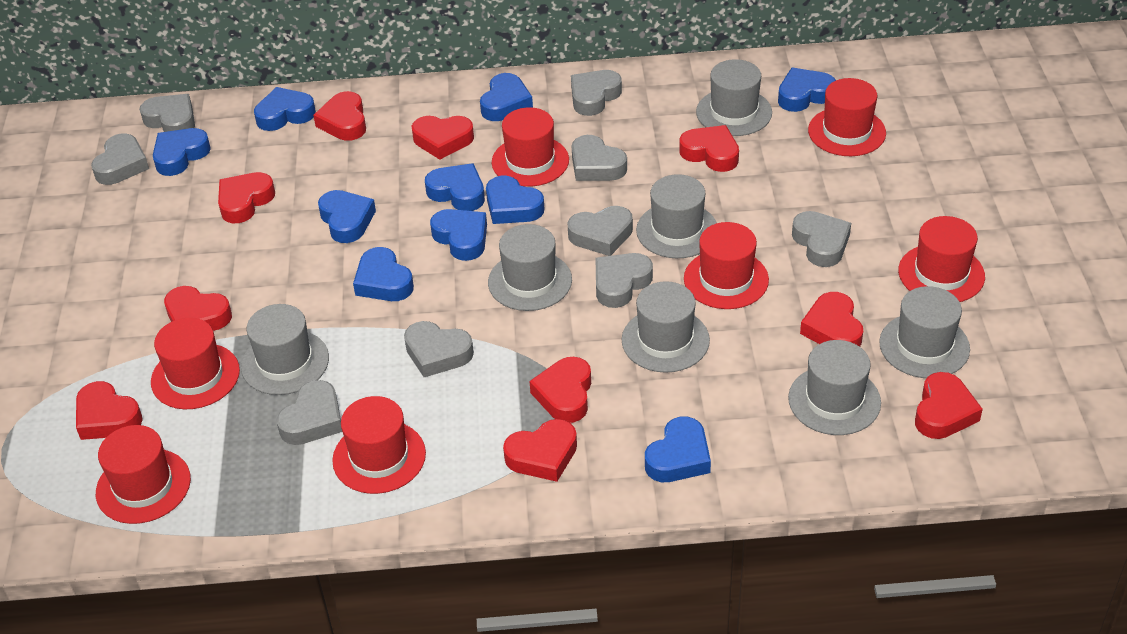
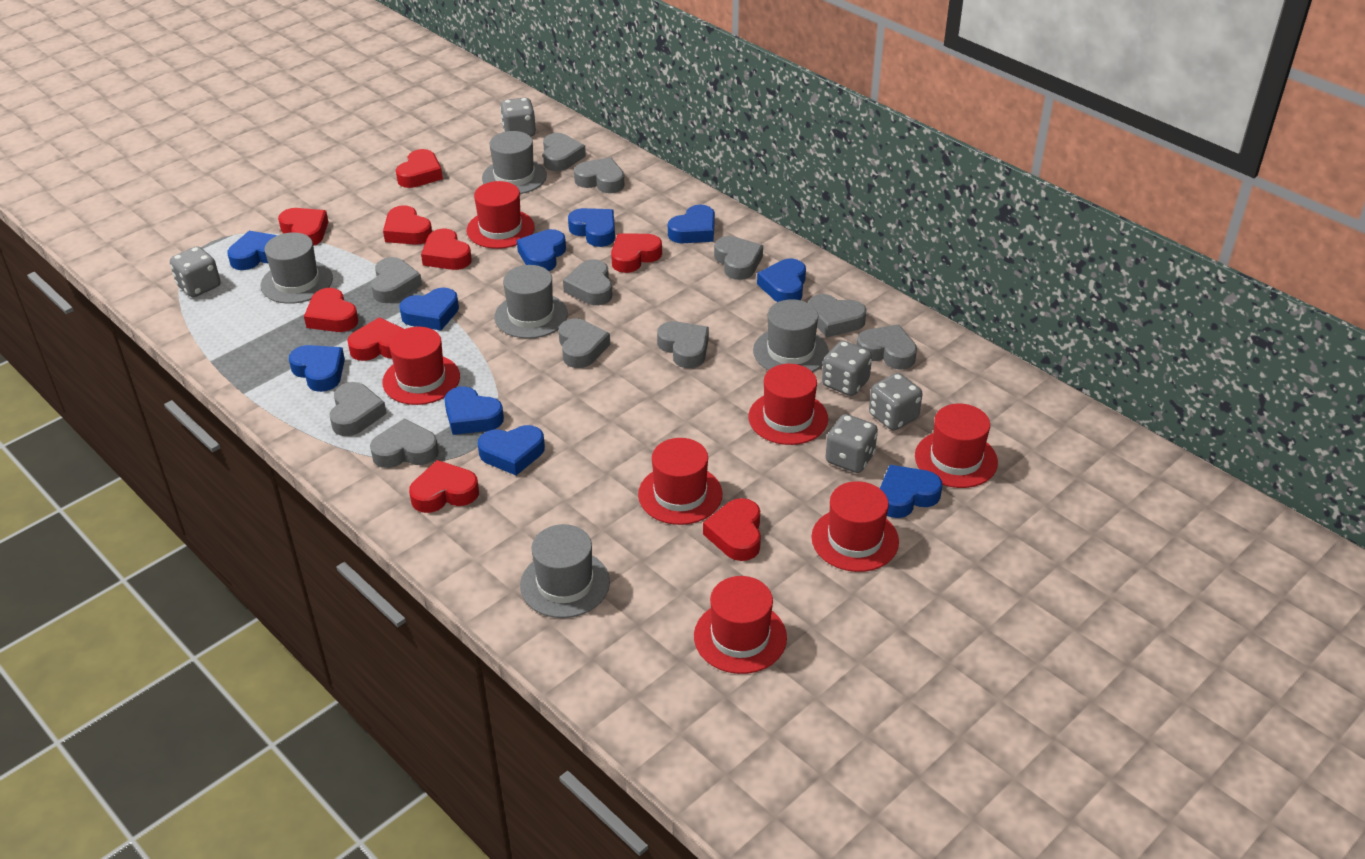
grey dice: none = 0 -> [170,246,220,297] [500,98,536,137] [822,341,872,396] [826,414,878,473] [869,373,922,430] = 5
grey hat: [241,304,329,395] [488,224,572,311] [622,281,710,373] [636,174,717,258] [696,59,772,136] [788,340,881,435] [879,286,970,378] = 7 -> [261,232,333,304] [482,131,547,194] [494,265,568,339] [520,524,610,618] [753,299,829,372] = 5
grey heart: [91,134,149,185] [139,94,195,132] [277,380,342,445] [404,321,474,377] [567,206,633,256] [571,70,622,116] [572,135,627,181] [595,253,653,308] [792,211,851,267] = 9 -> [329,382,387,436] [370,419,439,468] [371,257,422,303] [543,133,586,171] [559,318,610,368] [563,259,612,305] [574,157,625,193] [657,321,709,368] [714,236,763,280] [808,294,867,337] [857,324,917,370] = 11
red heart: [76,381,143,440] [164,286,232,331] [218,172,275,223] [313,91,366,141] [412,116,474,160] [503,419,577,482] [529,357,591,423] [679,125,739,172] [800,292,863,347] [915,372,983,439] = 10 -> [278,208,328,246] [304,288,358,332] [347,317,404,361] [383,205,432,245] [396,149,443,188] [409,460,479,513] [421,228,472,270] [611,233,662,273] [703,498,761,561] = 9

